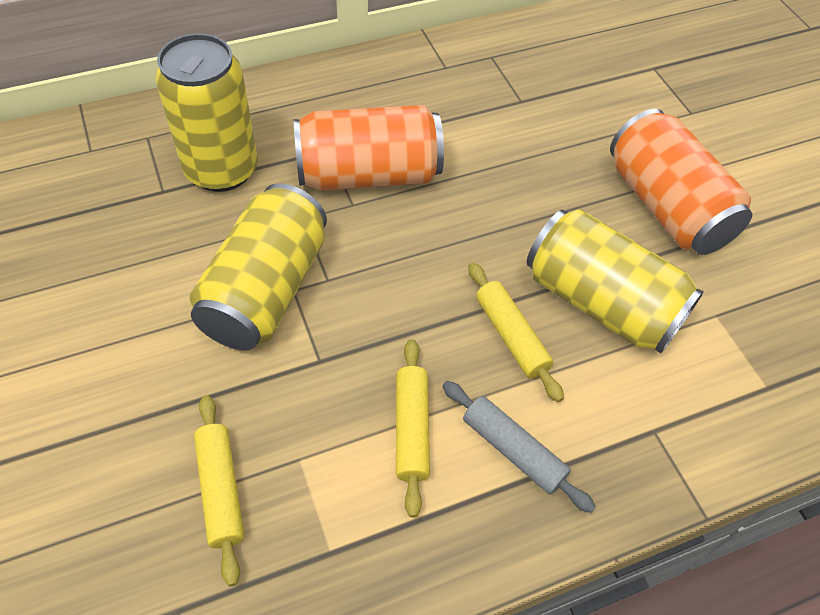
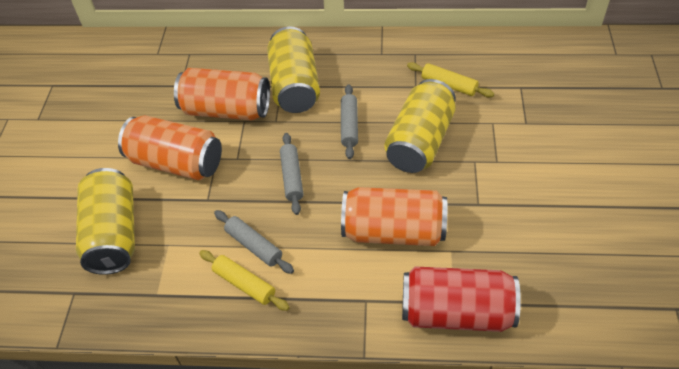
grey rolling pin: [442,381,596,513] = 1 -> [214,210,294,274] [280,133,303,215] [341,84,358,159] = 3
orange can: [294,105,444,191] [610,109,752,255] = 2 -> [118,115,222,180] [174,68,270,121] [341,187,447,246] = 3
red can: none = 0 -> [402,267,521,332] = 1
yellow rolling pin: [194,395,244,586] [396,339,430,518] [468,262,564,402] = 3 -> [199,250,290,311] [407,62,494,97] = 2

